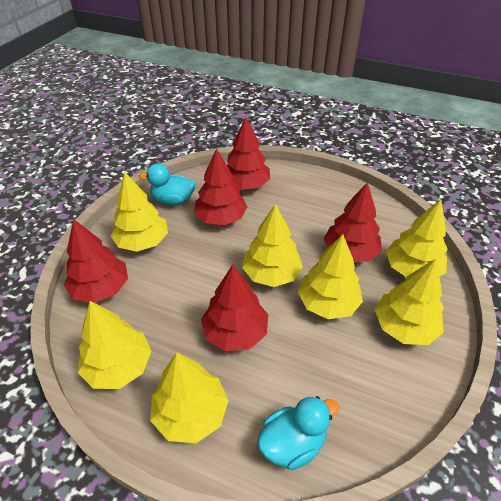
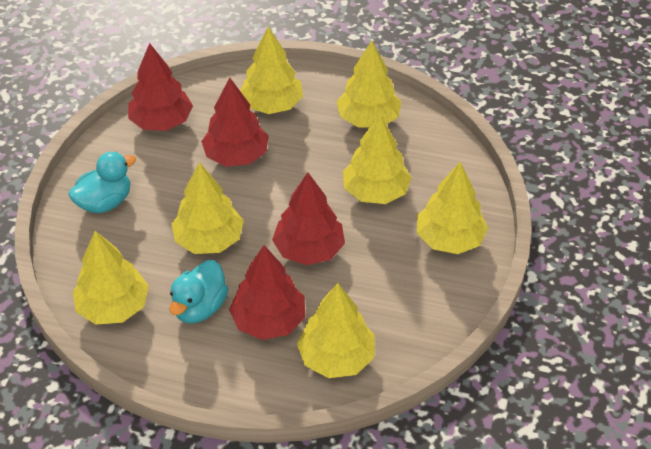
red tree: [64,219,128,303] [194,148,247,225] [201,264,268,351] [227,117,270,190] [323,183,382,262] = 5 -> [128,43,193,131] [201,77,268,167] [229,245,305,340] [272,172,345,265] = 4

